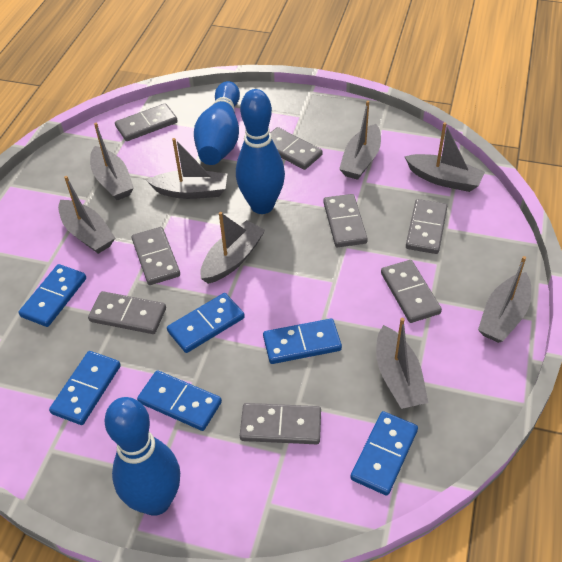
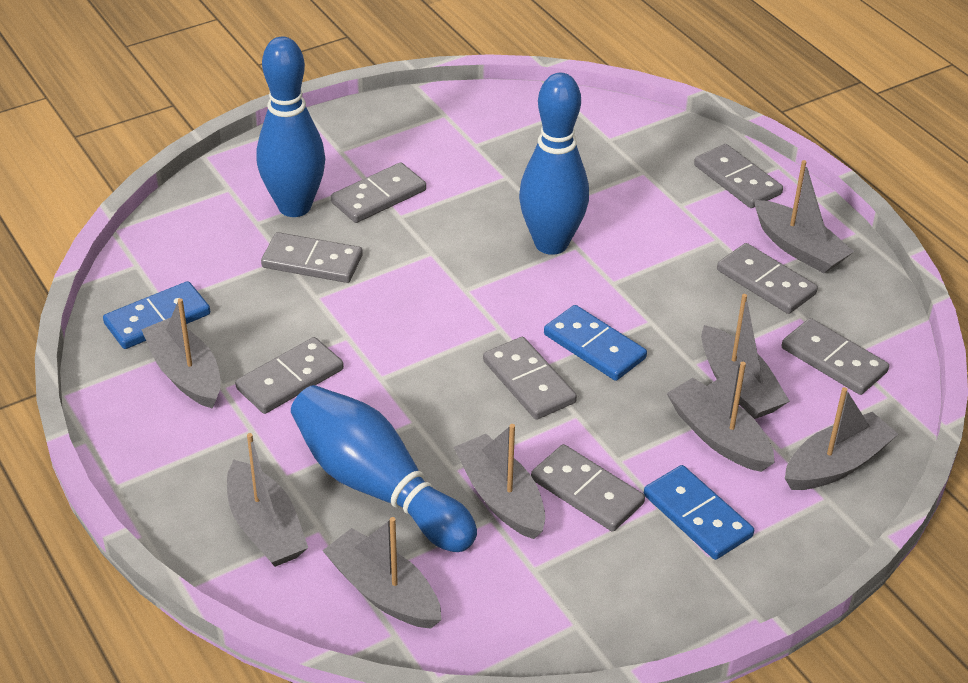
blue domino: [19,264,86,327] [49,351,121,425] [137,370,222,431] [167,293,245,353] [263,319,342,364] [350,411,418,496] = 6 -> [103,281,210,349] [544,305,647,381] [644,465,754,560] = 3

